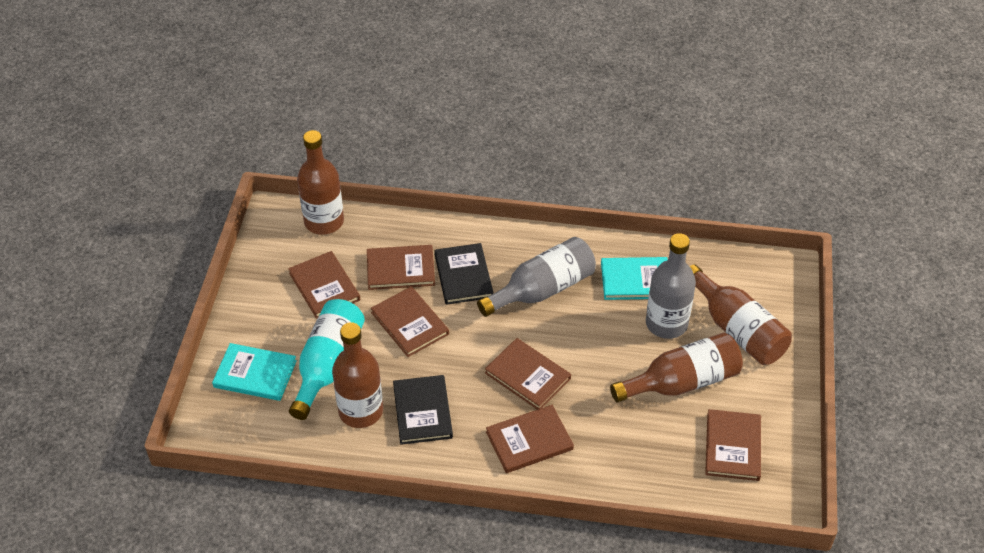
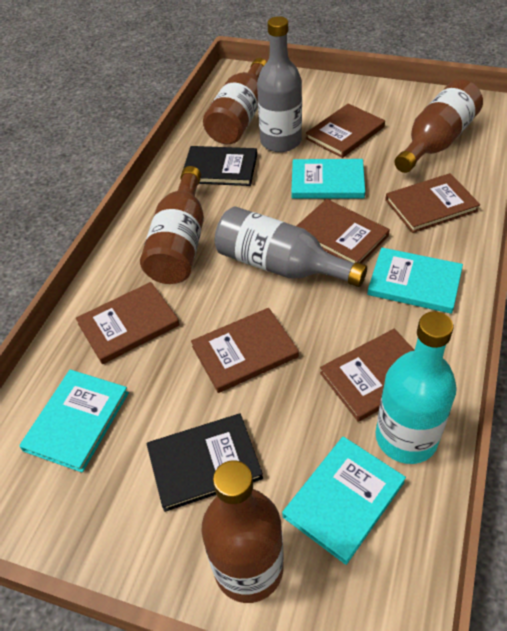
turquoise book: [212,343,297,401] [601,257,668,300] = 2 -> [19,370,129,473] [282,436,406,565] [291,159,365,198] [367,248,463,314] = 4

